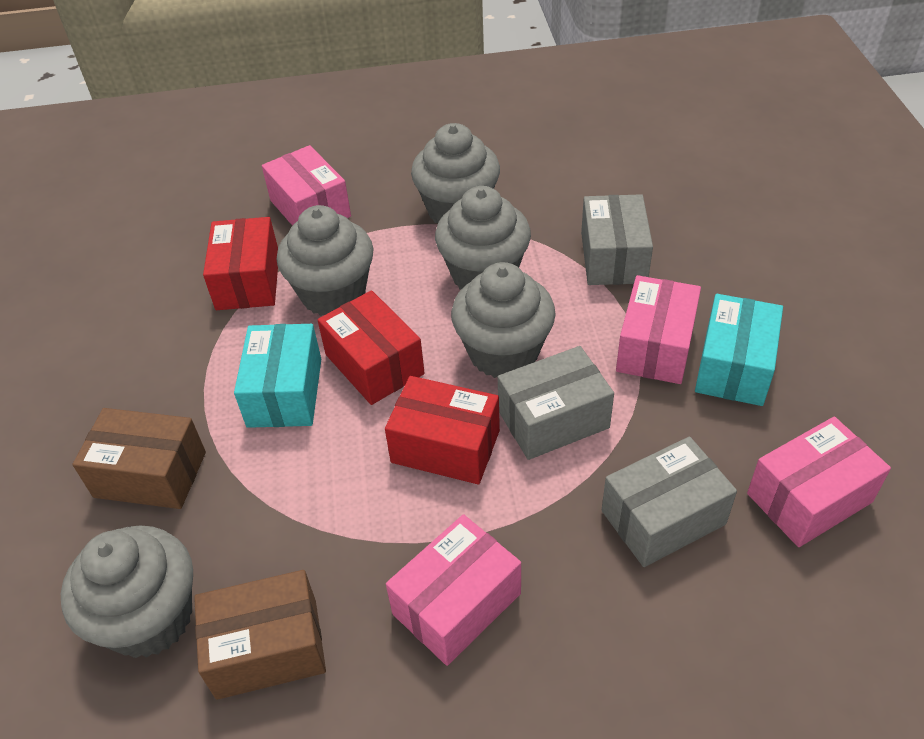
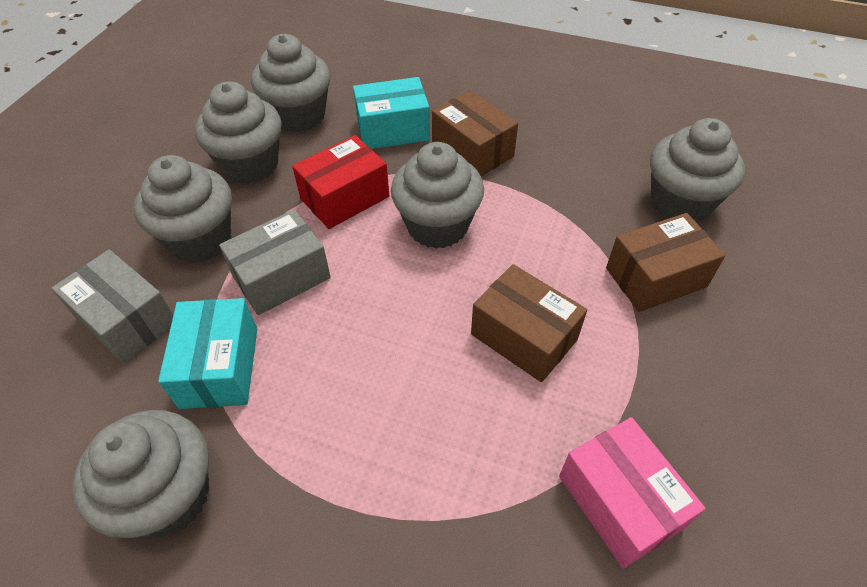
brown box: [72,408,206,509] [194,570,326,700] = 2 -> [432,90,518,176] [471,264,587,382] [606,213,725,312] = 3
grey box: [498,346,614,460] [581,194,653,285] [602,437,737,567] = 3 -> [52,249,173,364] [219,210,331,315] = 2
grey cupcake: [61,526,193,658] [277,205,373,316] [411,123,500,223] [435,186,531,289] [451,262,556,378] = 5 -> [72,410,210,538] [134,155,232,262] [195,81,282,184] [251,34,330,132] [391,142,484,249] [650,118,745,222] = 6
pink box: [262,145,351,226] [386,514,521,666] [616,275,701,384] [747,417,891,547] = 4 -> [559,417,705,569] = 1
red box: [203,217,278,310] [318,290,425,405] [385,376,500,484] = 3 -> [292,135,389,229] = 1

